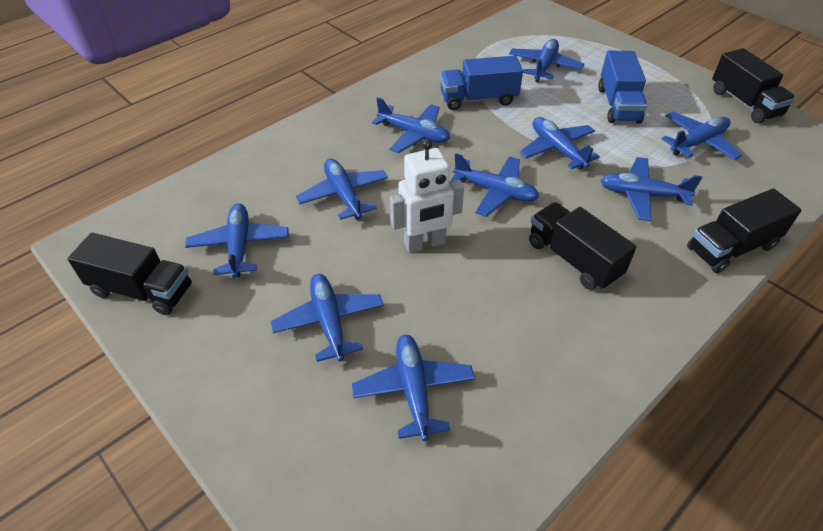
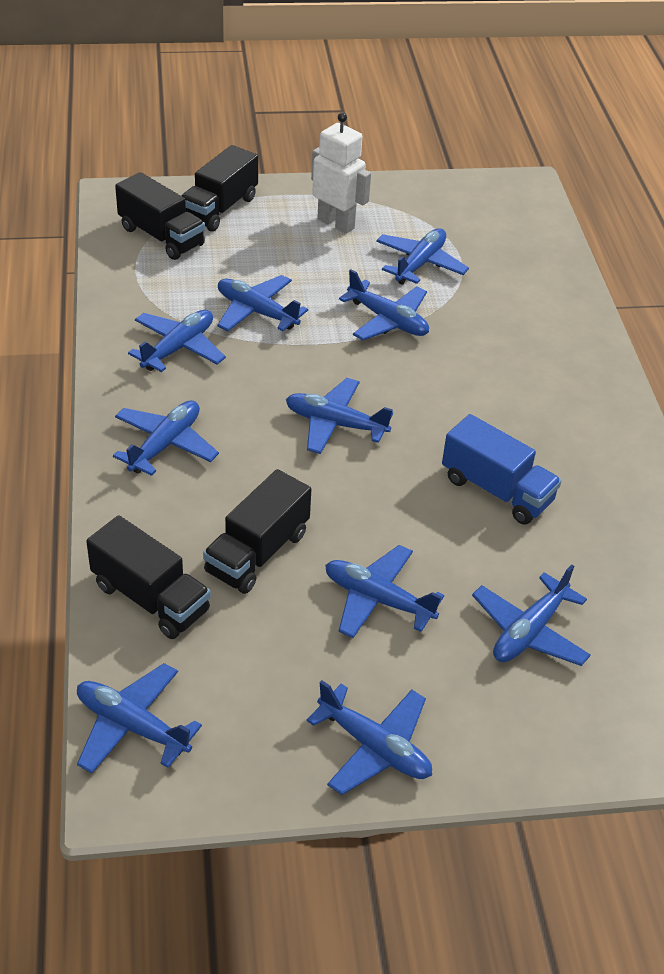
blue truck: [440,56,523,110] [598,51,647,124] = 2 -> [442,414,562,524] = 1

